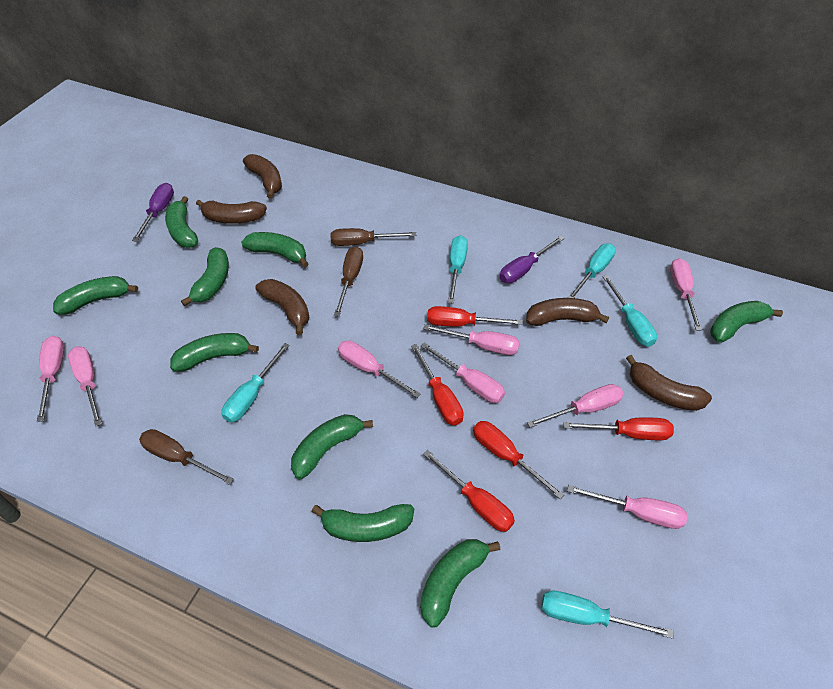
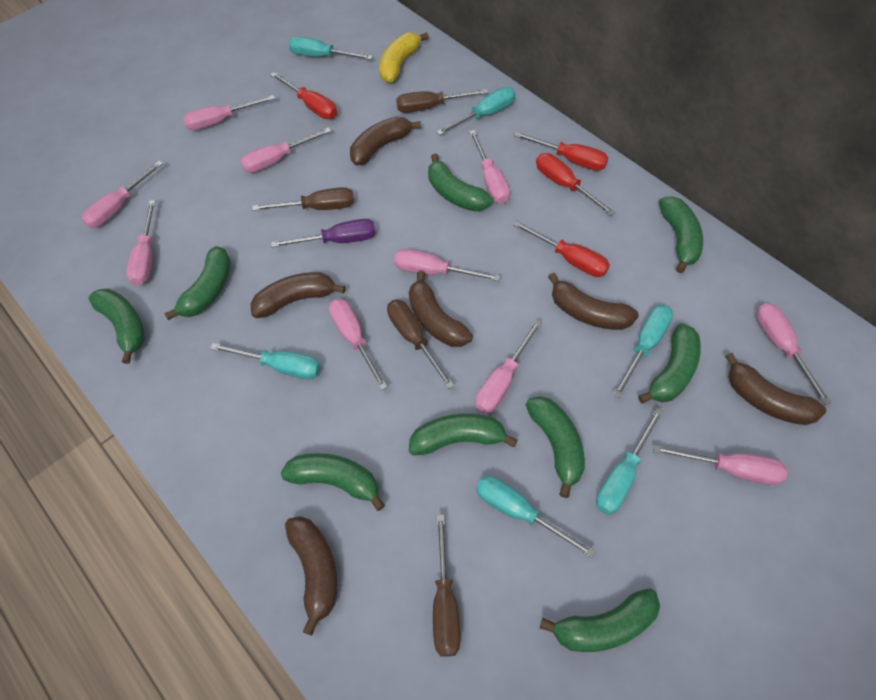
brown banana: [196,200,267,224] [243,154,282,199] [255,279,309,335] [526,298,609,326] [626,355,712,411] = 5 -> [251,272,346,318] [285,516,337,636] [350,117,421,166] [409,271,473,347] [548,273,639,330] [725,353,826,425] = 6
brown screwdriver: [139,429,234,485] [330,228,416,246] [334,246,363,316] = 3 -> [252,187,354,211] [387,300,454,389] [396,89,488,113] [433,515,460,657] = 4
pink screwdriver: [37,336,64,422] [68,346,102,426] [338,340,421,398] [421,342,505,403] [423,324,520,355] [527,384,624,428] [567,485,688,529] [670,258,702,331] = 8 -> [82,161,163,228] [126,200,156,286] [183,95,275,130] [240,127,331,173] [329,299,387,390] [394,249,501,281] [469,130,510,204] [476,320,542,413] [653,445,787,485] [756,303,831,405] = 10
purple screwdriver: [132,183,174,242] [499,236,564,283] = 2 -> [271,219,376,248] = 1
red screwdriver: [411,344,464,425] [423,450,515,532] [427,306,523,327] [473,421,565,499] [563,417,674,440] = 5 -> [270,72,337,119] [513,221,610,277] [514,132,608,171] [536,153,616,216] = 4
turquoise screwdriver: [222,343,290,422] [448,235,468,303] [541,591,674,639] [568,243,616,298] [602,275,657,347] = 5 -> [210,343,321,379] [289,36,373,60] [436,87,515,135] [476,476,596,558] [596,408,664,515] [613,305,673,398] = 6
yellow banana: none = 0 -> [379,32,429,83] = 1

